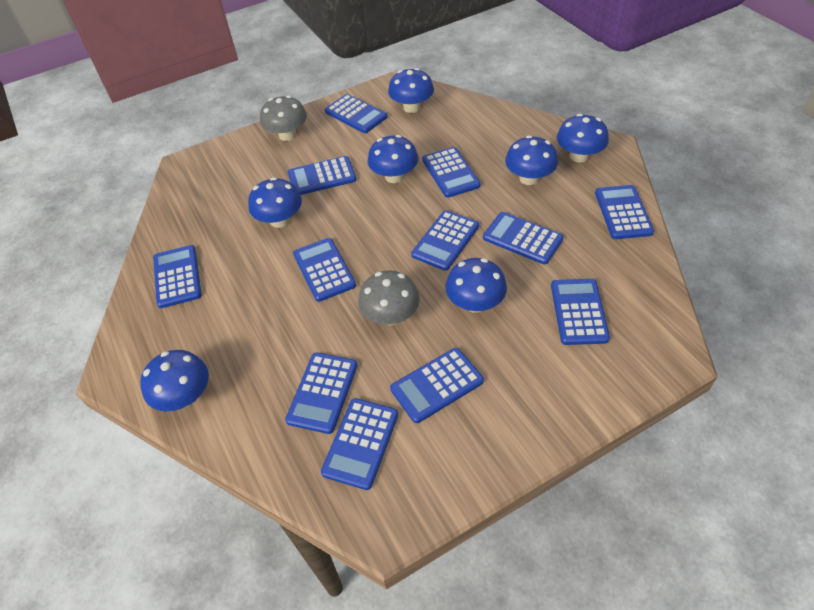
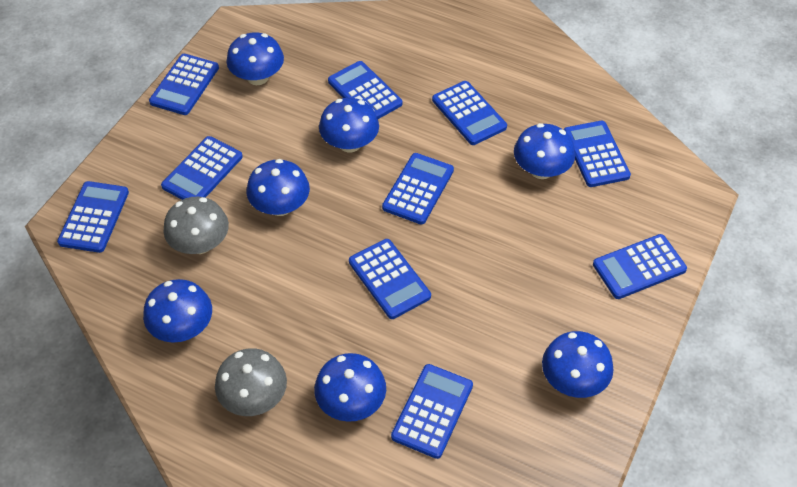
blue calculator: [153,245,201,308] [285,353,358,434] [288,156,356,195] [293,238,356,302] [321,398,398,490] [325,94,388,133] [390,348,484,423] [411,210,479,271] [422,147,481,198] [483,212,564,264] [551,279,610,345] [595,185,654,239] = 12 -> [57,181,129,253] [149,54,219,115] [161,136,243,200] [328,61,402,119] [349,239,431,319] [382,153,454,225] [391,364,473,459] [432,81,507,145] [564,121,631,187] [593,234,687,299] = 10

